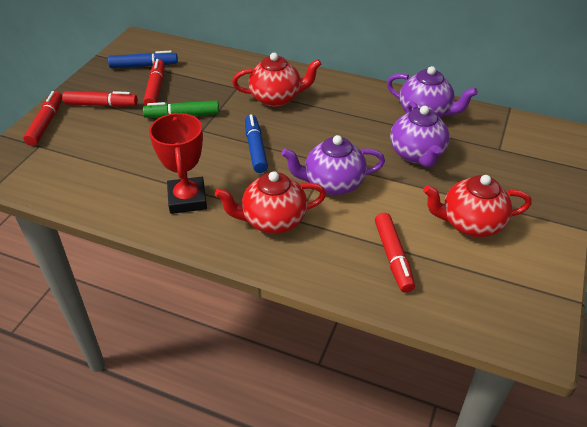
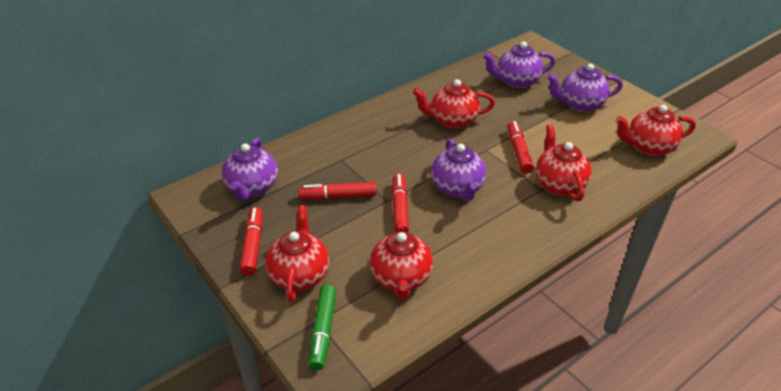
blue marker: [108,51,178,68] [245,114,268,173] = 2 -> none = 0
purple teapot: [281,135,385,195] [387,66,478,118] [390,101,450,167] = 3 -> [222,138,278,201] [431,138,486,201] [483,42,556,88] [547,64,623,112] = 4
red teapot: [215,171,326,234] [232,53,321,107] [423,175,532,237] = 3 -> [265,205,329,302] [370,220,433,300] [413,79,495,129] [535,124,592,201] [616,105,696,156] = 5
red trophy: [149,113,207,214] = 1 -> none = 0

